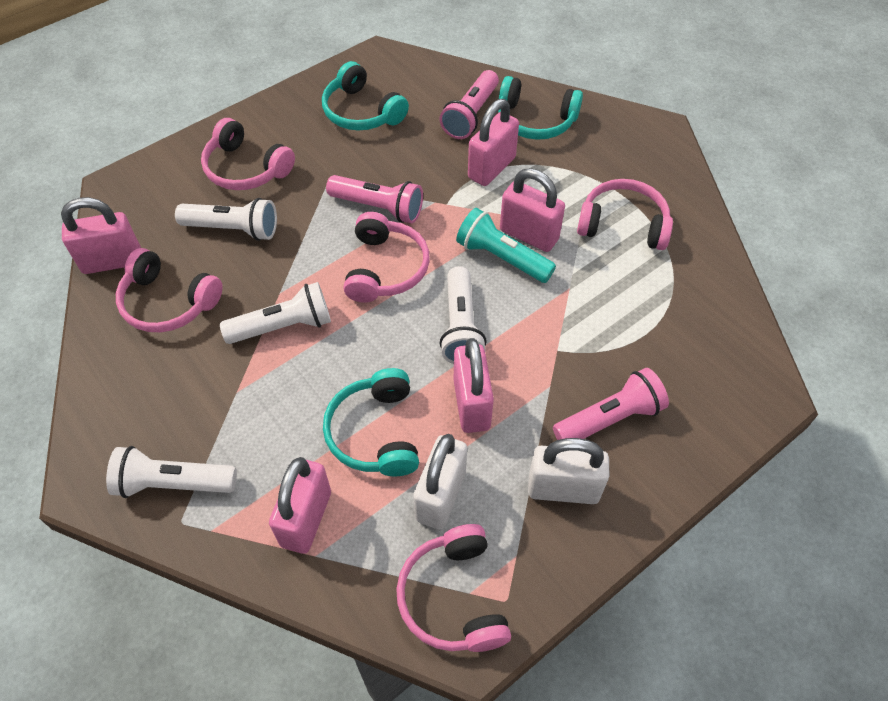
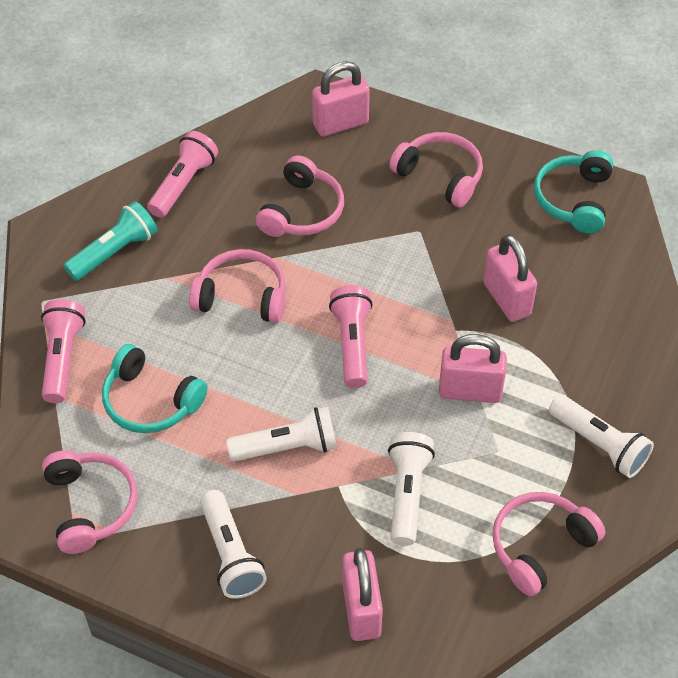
pink padlock: [61,197,141,274] [269,457,331,554] [454,338,494,433] [468,99,519,186] [500,168,565,252] = 5 -> [312,61,370,137] [342,547,383,641] [439,334,507,403] [483,234,537,322] = 4
turquoise headphones: [322,61,409,130] [323,368,419,476] [498,76,583,140] = 3 -> [102,344,208,433] [534,150,613,234] = 2
white padlock: [413,434,467,530] [528,438,609,504] = 2 -> none = 0

